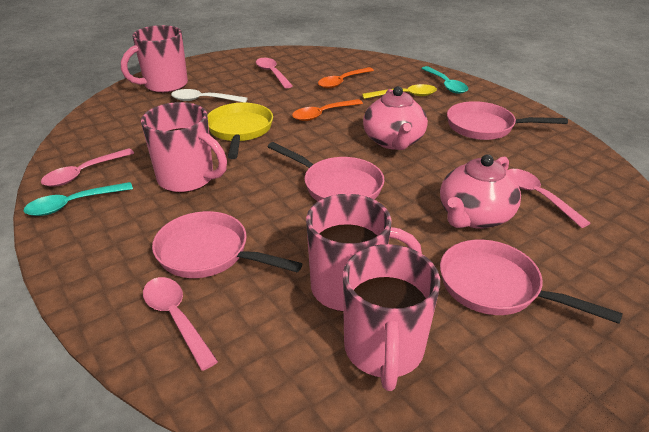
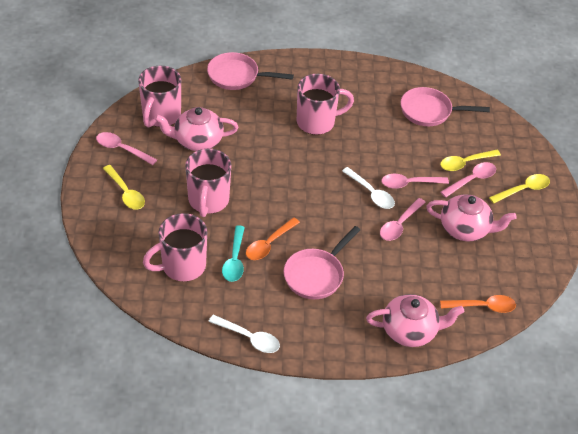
pink pan: [152,211,302,278] [268,142,385,201] [440,239,623,324] [447,101,568,140] = 4 -> [207,52,294,90] [284,226,360,299] [401,87,490,126] = 3
pink teapot: [363,86,428,150] [440,154,521,229] = 2 -> [154,107,238,151] [366,294,464,347] [426,195,517,241] = 3
turquoise spoon: [24,182,133,216] [421,66,468,94] = 2 -> [222,225,245,282] = 1
white spoon: [171,89,248,103] = 1 -> [208,315,280,353] [342,167,395,209] = 2
yellow pan: [207,103,273,159] = 1 -> none = 0
yellow spoon: [362,84,437,99] = 1 -> [103,165,145,210] [440,150,501,171] [489,174,550,204] = 3

